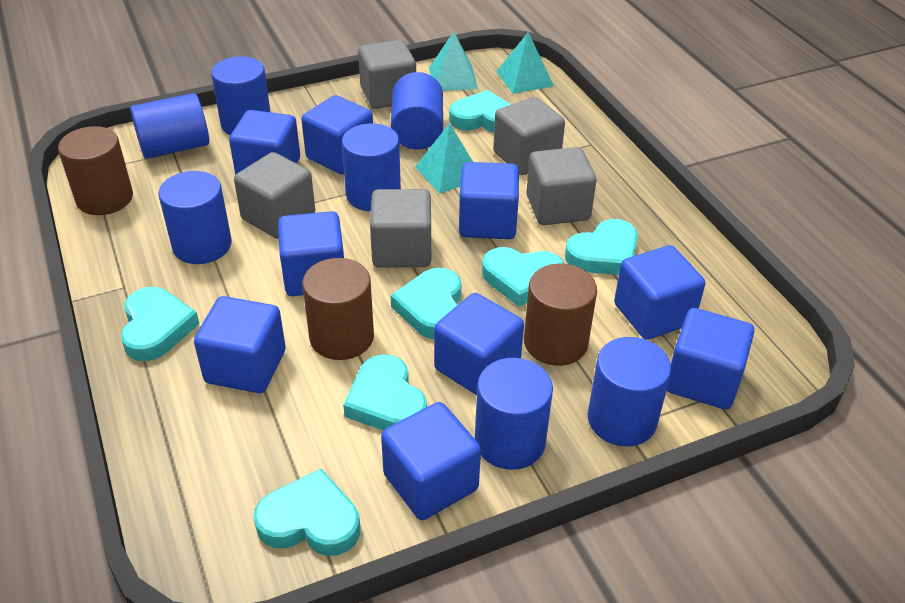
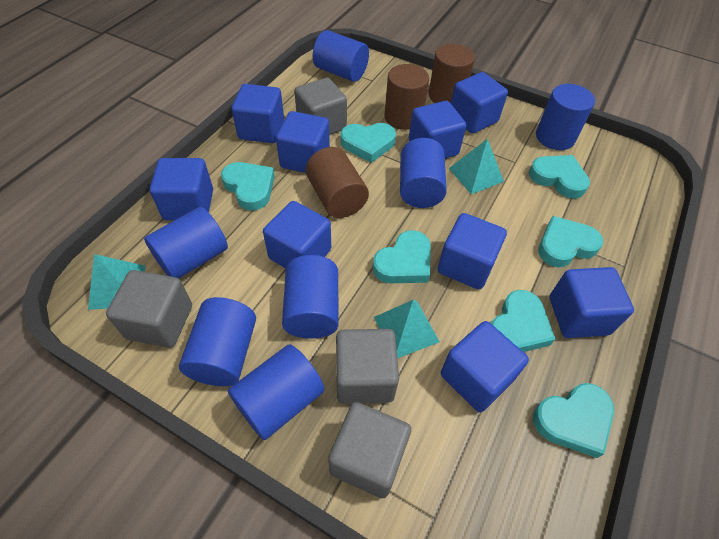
grey cube: [234,152,315,239] [358,40,416,109] [370,189,431,268] [493,97,565,175] [526,147,596,225] = 5 -> [106,270,192,348] [294,77,347,135] [328,402,411,498] [336,329,399,404] = 4

